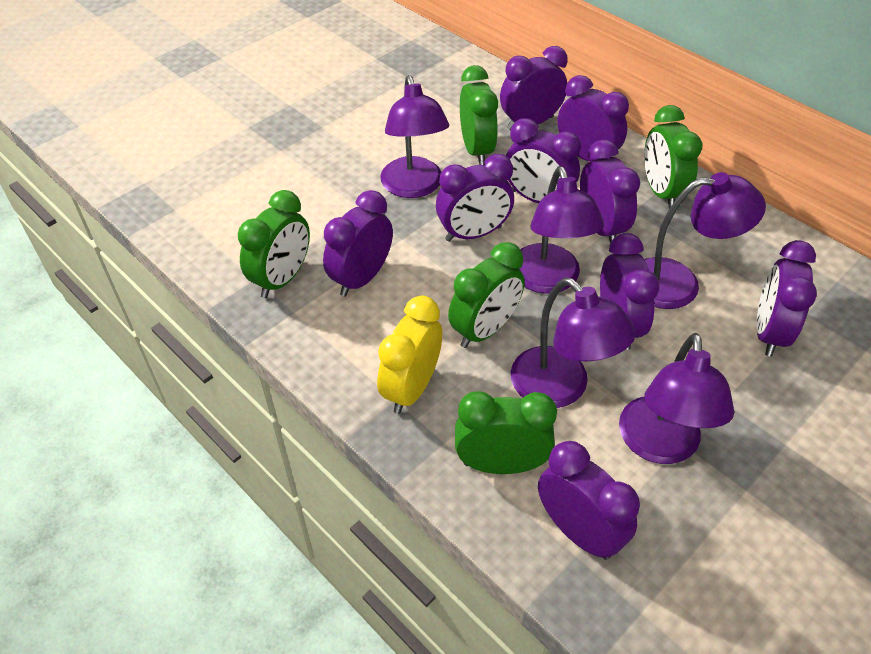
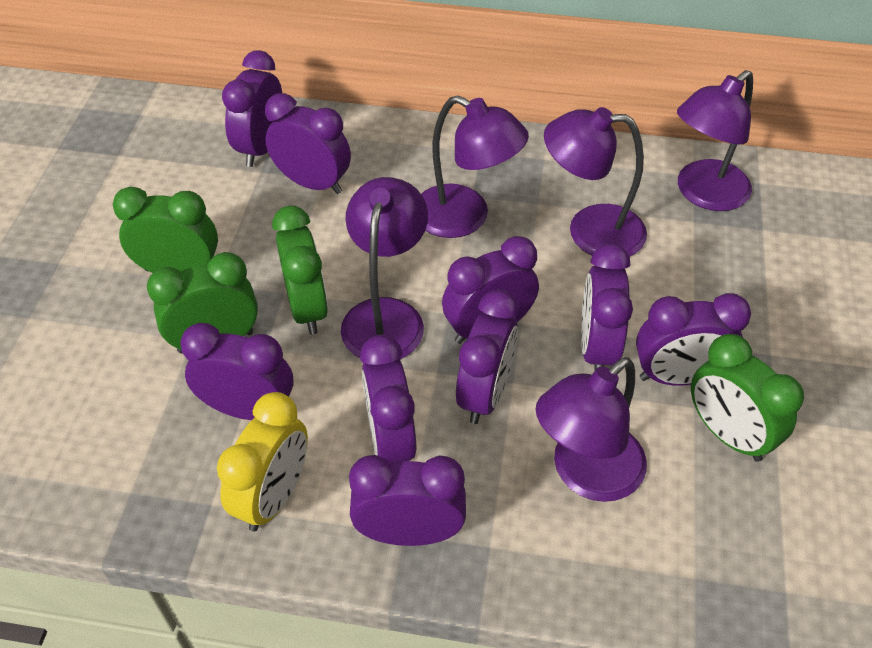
green clock: [238,190,310,298] [448,242,525,348] [455,391,557,474] [460,65,498,165] [644,105,702,209] = 5 -> [113,187,218,273] [147,252,258,353] [272,205,328,335] [691,334,804,462] = 4

